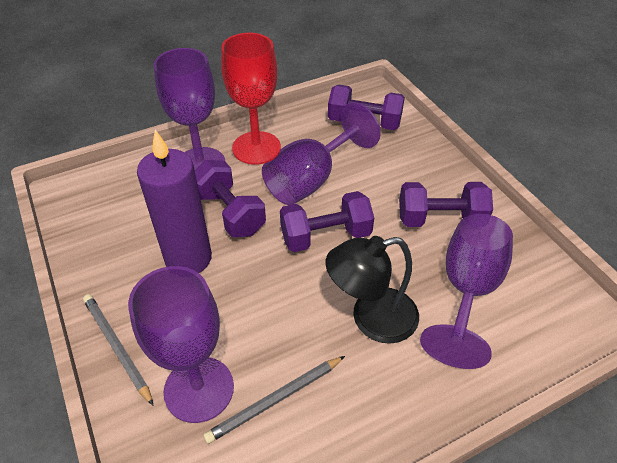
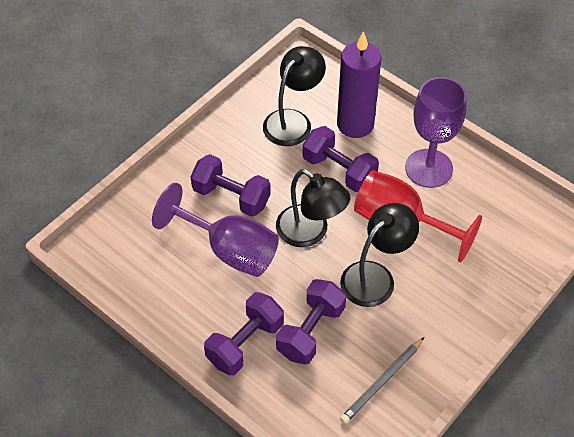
black lamp: [326,236,419,344] = 1 -> [263,46,326,146] [276,169,350,247] [340,203,419,307] = 3
grey pencil: [83,294,154,406] [203,356,345,444] = 2 -> [340,337,424,424] = 1
purple goblet: [128,266,234,423] [154,48,225,170] [262,102,381,205] [420,214,513,369] = 4 -> [152,183,279,277] [405,77,467,188] = 2

